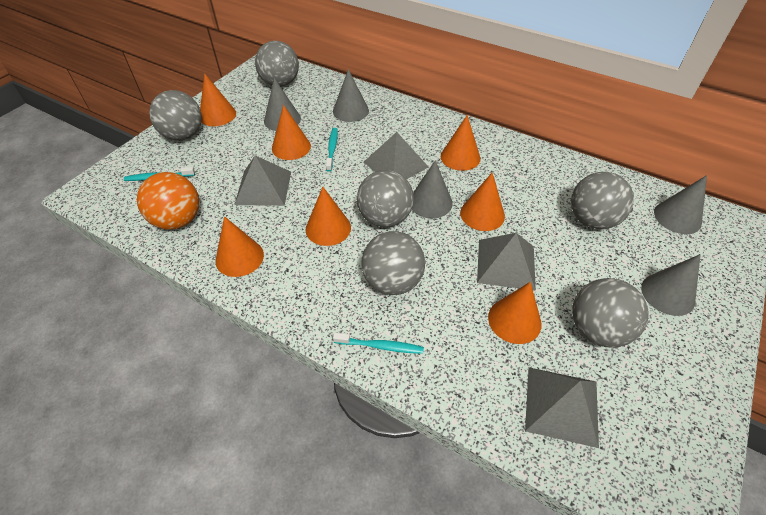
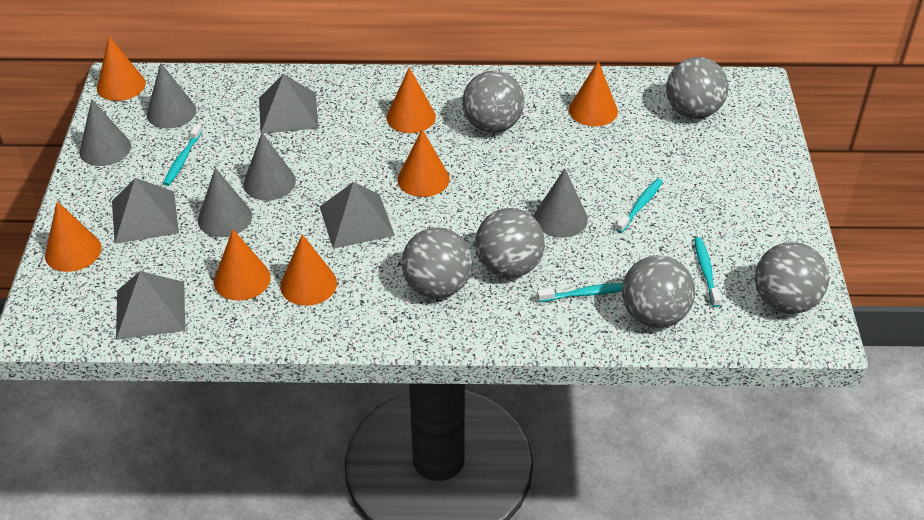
orange ball: [137,172,199,230] = 1 -> none = 0
turquoise toothbrush: [124,167,195,181] [326,128,338,172] [333,333,424,354] = 3 -> [163,124,203,186] [537,283,623,302] [616,179,663,233] [694,237,721,307] = 4

